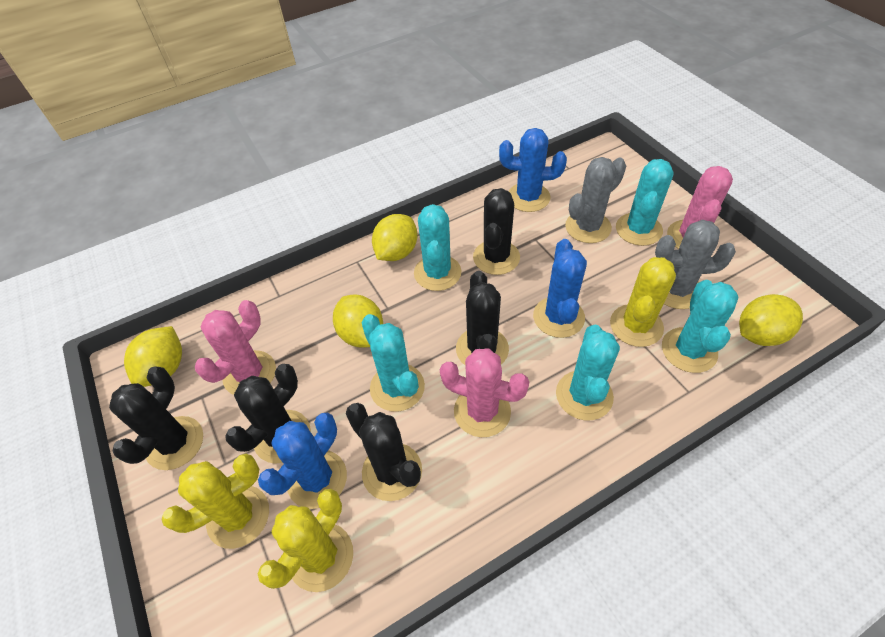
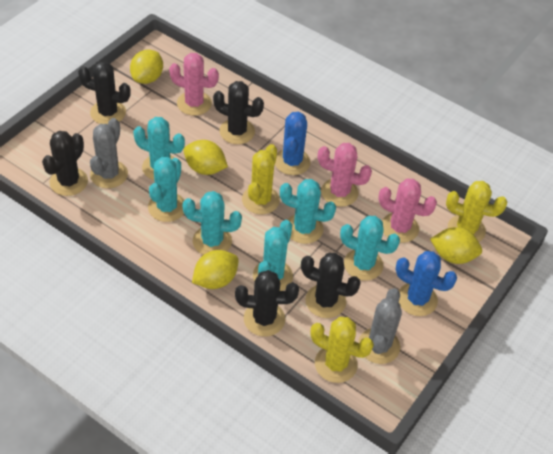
blue cactus: [258,413,347,509] [499,128,567,212] [533,239,587,338] = 3 -> [275,112,311,175] [396,251,457,316] = 2
turquoise cactus: [361,314,425,412] [414,204,461,291] [556,325,620,420] [616,159,674,246] [662,280,739,373] = 5 -> [133,117,185,180] [148,157,185,222] [183,191,242,255] [253,220,293,291] [280,179,336,244] [340,216,400,281] = 6

